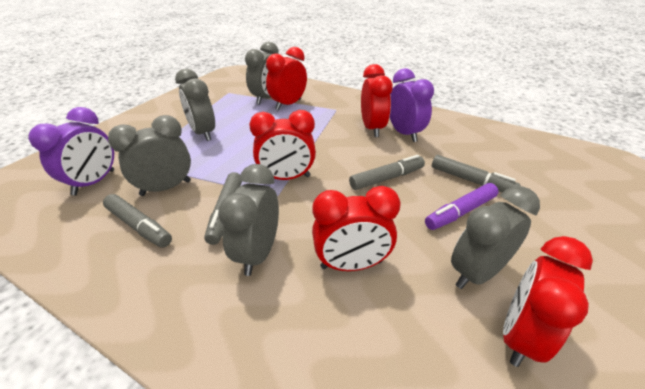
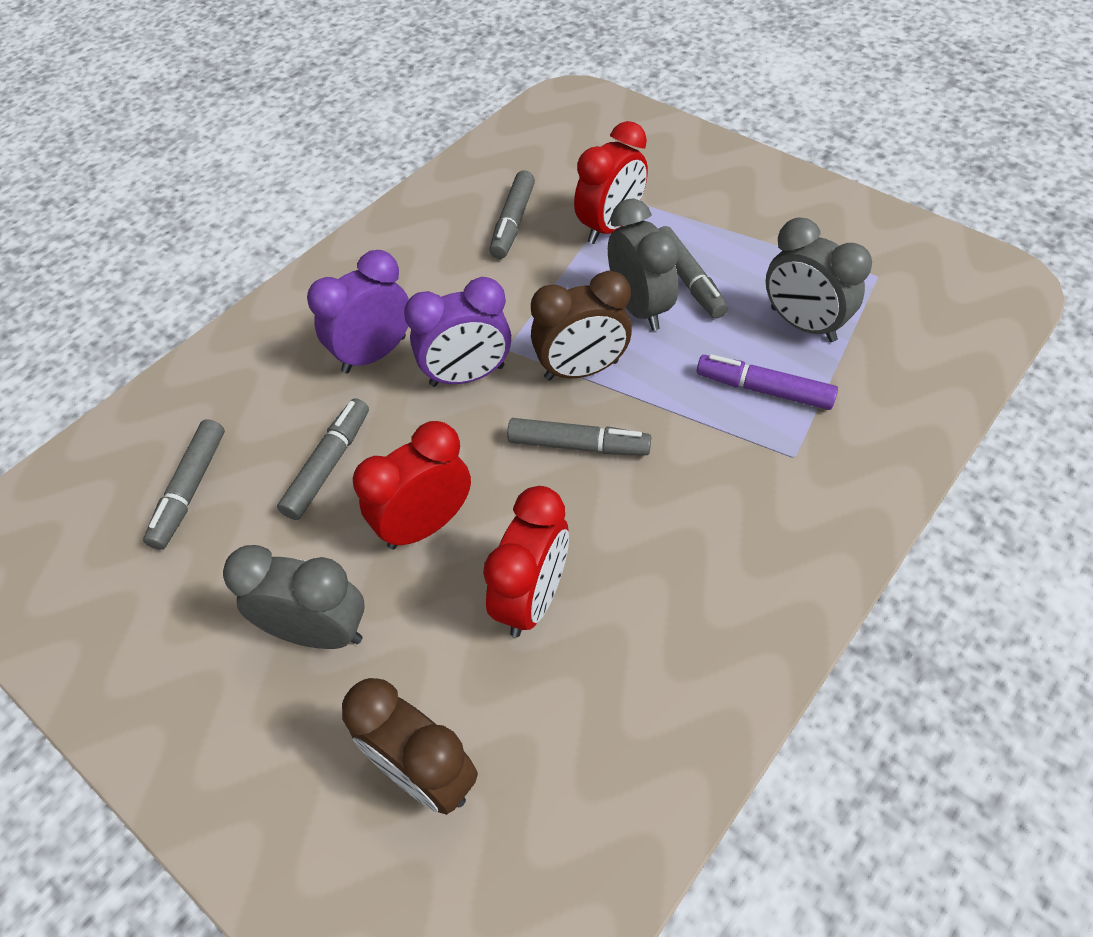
brown clock: none = 0 -> [342,678,478,815] [531,271,632,381] = 2
grey clock: [108,115,191,196] [175,68,215,141] [218,164,279,276] [245,42,278,105] [451,186,540,289] = 5 -> [223,545,365,649] [608,198,679,331] [765,218,872,342] = 3
grey marker: [103,194,172,248] [204,172,242,245] [349,155,425,190] [432,155,520,193] = 4 -> [143,419,225,550] [277,398,369,520] [489,170,535,259] [507,418,651,455] [659,226,728,319] = 5
red clock: [249,110,316,180] [266,47,307,110] [312,186,401,271] [361,64,393,137] [503,236,593,367] = 5 -> [353,421,471,549] [483,486,569,637] [574,121,648,244] = 3

